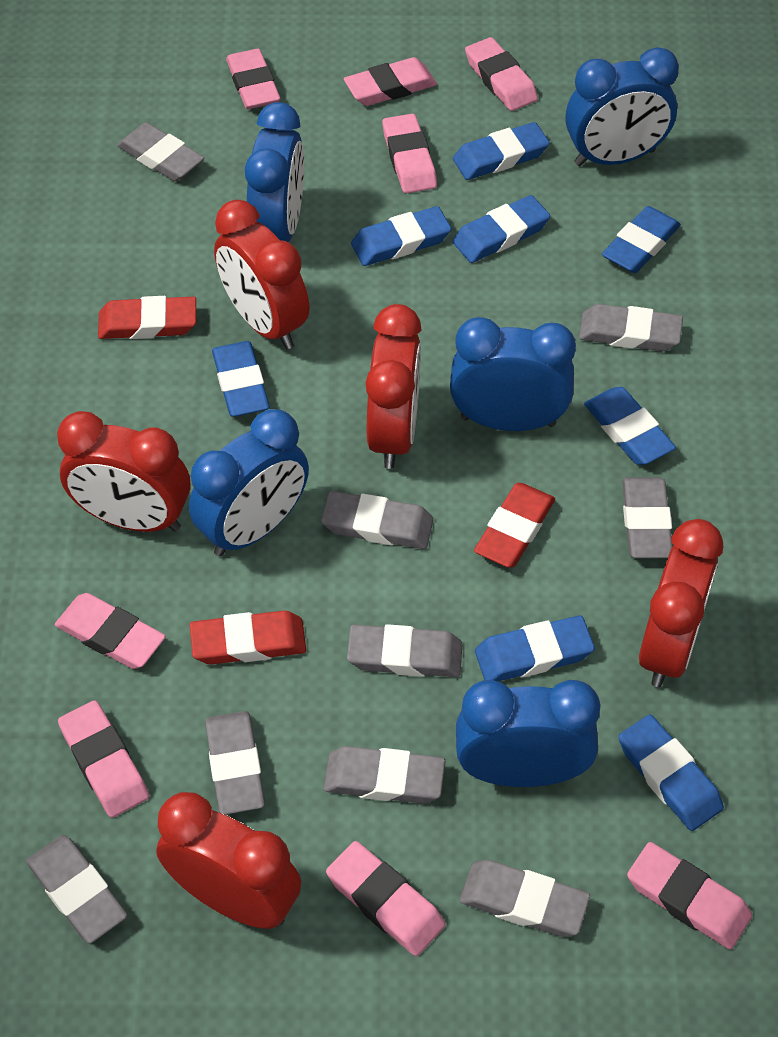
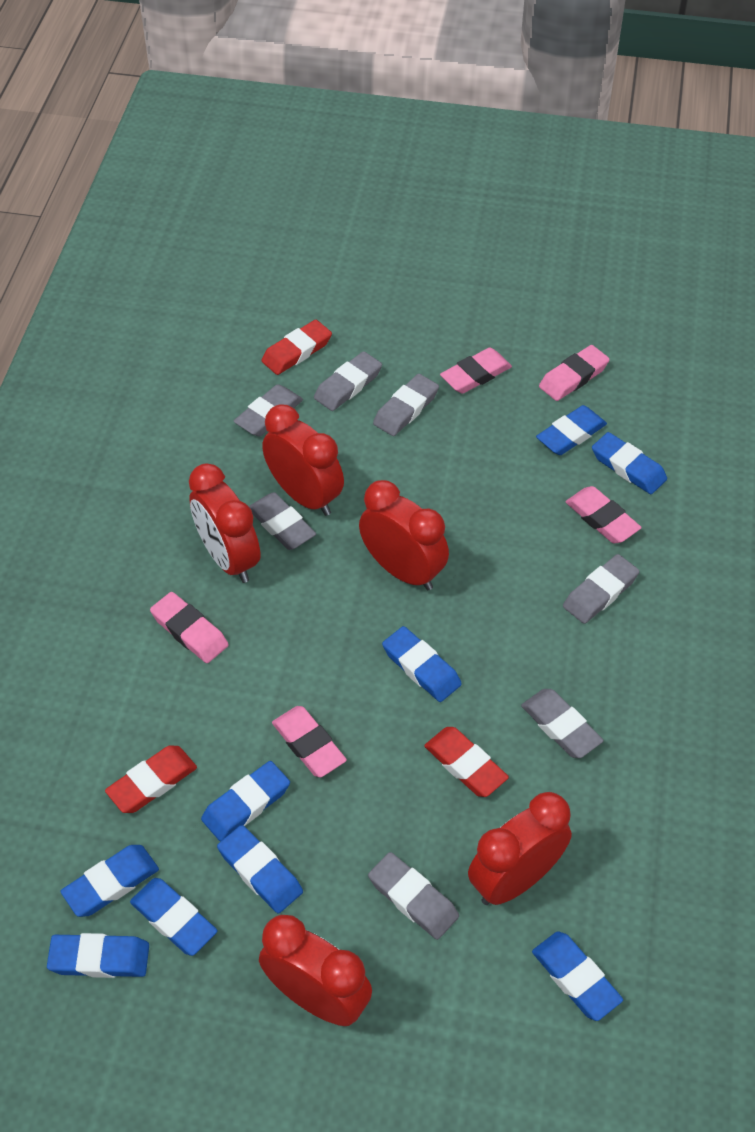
blue clock: [189,409,309,557] [245,102,304,242] [450,317,576,431] [456,680,601,787] [566,47,679,166] = 5 -> none = 0
blue eraser: [212,341,270,417] [351,206,451,266] [453,122,550,180] [453,195,550,263] [475,616,595,682] [584,387,676,465] [602,206,681,273] [618,714,724,831] = 8 -> [47,933,149,978] [60,845,159,917] [130,878,217,956] [201,761,290,841] [217,825,303,913] [382,626,462,702] [532,932,623,1021] [536,405,607,455] [592,432,667,494] = 9
grey eraser: [26,835,127,943] [117,122,204,181] [205,711,265,815] [321,491,434,549] [323,746,445,804] [347,624,463,677] [459,860,590,937] [579,304,683,351] [622,477,672,558] = 9 -> [233,384,303,436] [249,492,316,550] [314,351,382,411] [368,852,459,940] [373,374,439,436] [521,689,603,758] [563,554,639,624] = 7
pink eraser: [55,593,166,669] [58,700,149,818] [226,49,281,109] [326,841,445,956] [344,57,437,106] [382,114,437,193] [465,37,538,111] [627,842,752,950] = 8 -> [150,592,229,663] [272,706,347,777] [440,348,512,394] [539,345,610,401] [566,486,642,543] = 5

